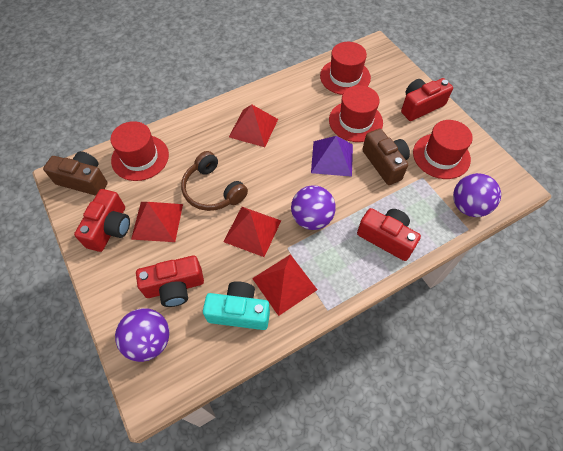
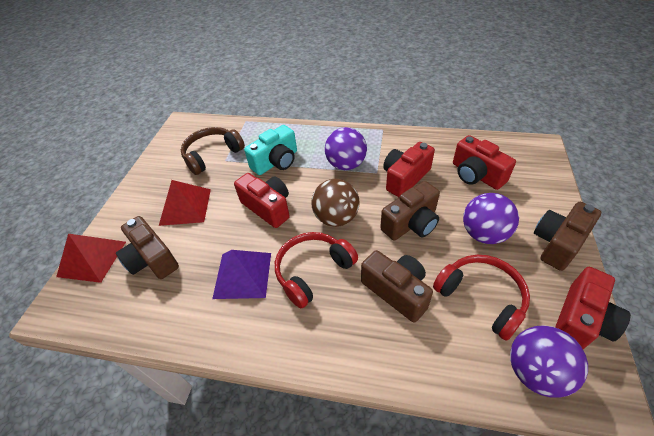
brown ball: none = 0 -> [311,179,360,227] = 1
brown camera: [43,151,108,196] [362,129,410,185] = 2 -> [116,216,179,279] [361,250,433,323] [380,181,440,240] [534,202,601,271] = 4
red hat: [110,121,169,181] [320,42,371,95] [329,85,383,142] [413,120,473,179] = 4 -> none = 0
red headphones: none = 0 -> [275,232,358,308] [433,255,530,341] = 2
red pyramid: [131,202,183,242] [223,207,281,257] [229,104,278,147] [252,254,317,316] = 4 -> [56,234,126,283] [159,180,211,226] = 2

